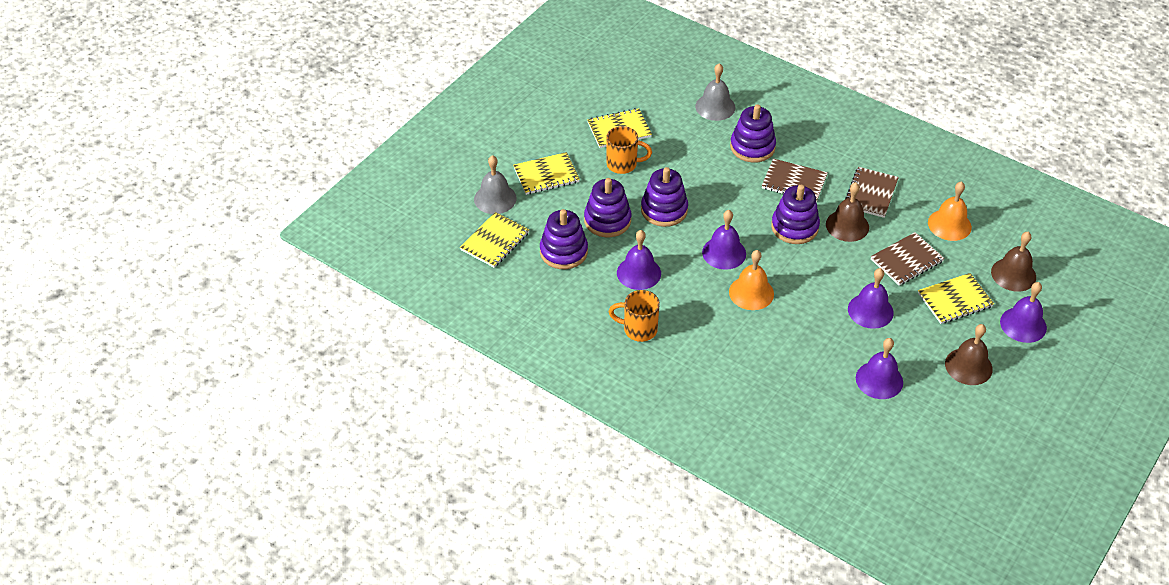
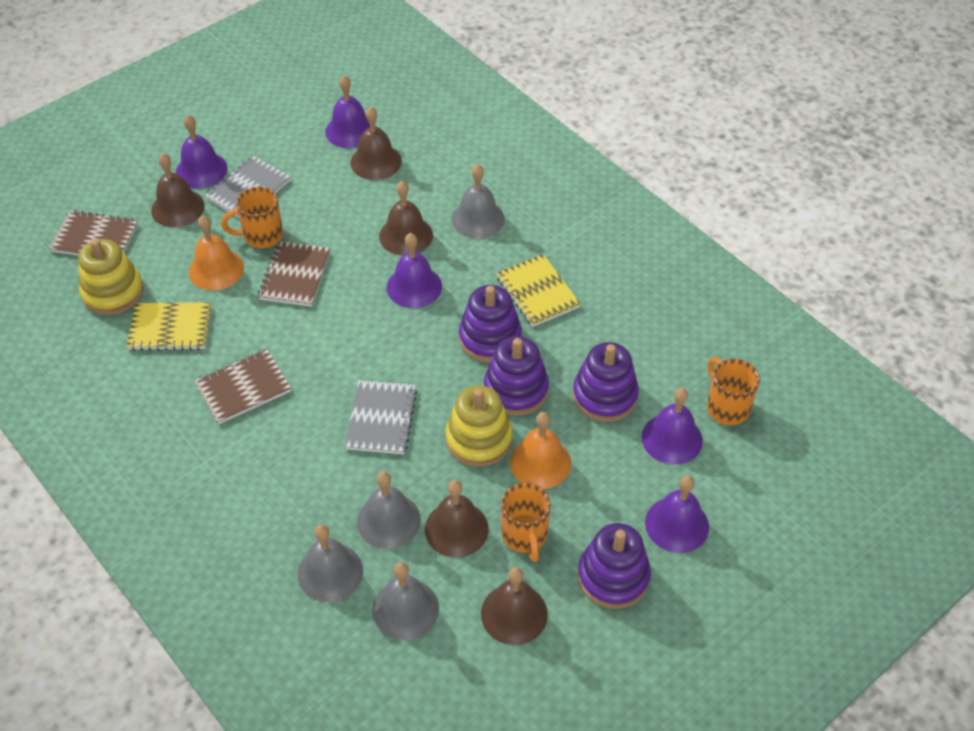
brown bell: [826,182,869,242] [945,324,993,385] [991,232,1036,292] = 3 -> [151,153,205,228] [350,107,402,180] [379,181,433,256] [425,480,489,558] [481,567,548,645] = 5
grey bell: [474,155,517,214] [695,63,735,121] = 2 -> [298,525,363,602] [357,471,421,549] [372,562,439,640] [452,164,505,239] = 4
grey notebook: none = 0 -> [205,156,291,219] [345,380,417,454] = 2
orange mug: [606,126,652,174] [609,290,660,342] = 2 -> [221,187,283,248] [501,483,551,562] [707,357,760,425] = 3
purple stacking toy: [540,209,588,269] [584,178,631,237] [641,167,688,227] [730,104,776,163] [771,185,820,244] = 5 -> [459,285,522,363] [484,336,549,416] [573,342,639,422] [578,523,651,609] = 4
yellow notebook: [460,212,529,268] [513,152,580,195] [587,108,652,148] [918,273,994,324] = 4 -> [126,302,212,351] [496,254,581,327] = 2
yellow stacking toy: none = 0 -> [78,239,144,315] [446,385,513,467] = 2

